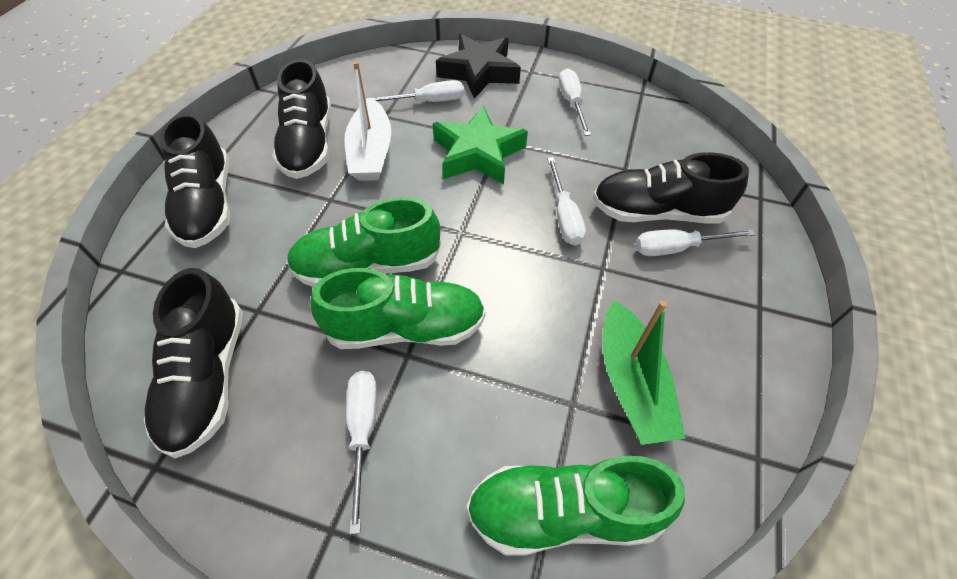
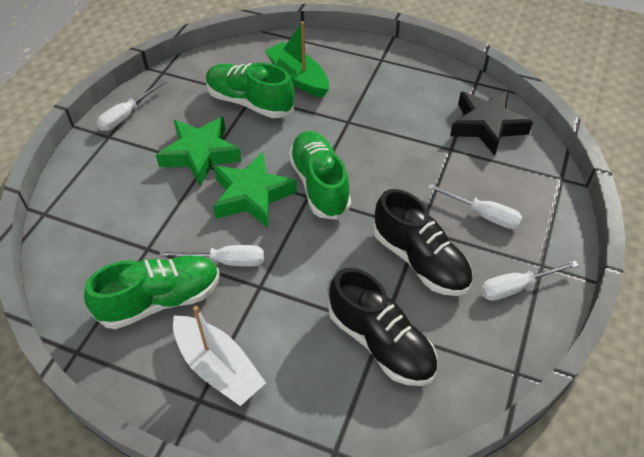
black shoe: [144,268,243,458] [160,113,230,248] [272,59,331,179] [593,152,749,223] = 4 -> [328,268,437,386] [373,189,473,296] = 2
green star: [433,106,528,184] = 1 -> [156,116,242,186] [213,152,297,228] = 2
white screwdriver: [346,371,377,534] [366,80,464,102] [547,157,586,246] [559,68,591,136] [635,229,756,256] = 5 -> [96,80,166,131] [159,245,264,267] [427,184,522,229] [480,261,579,301] = 4

